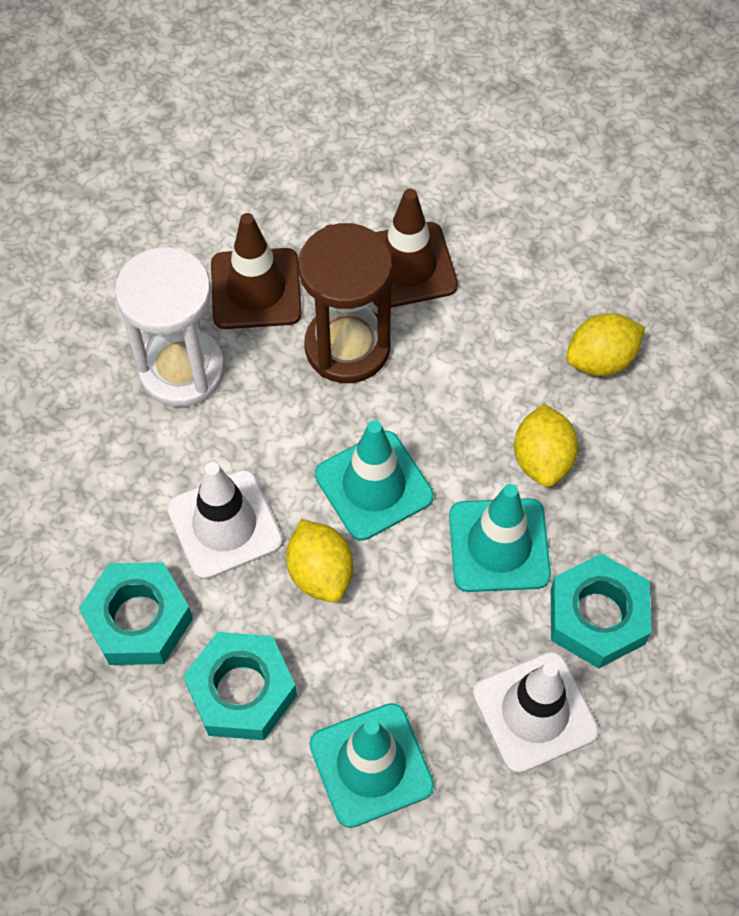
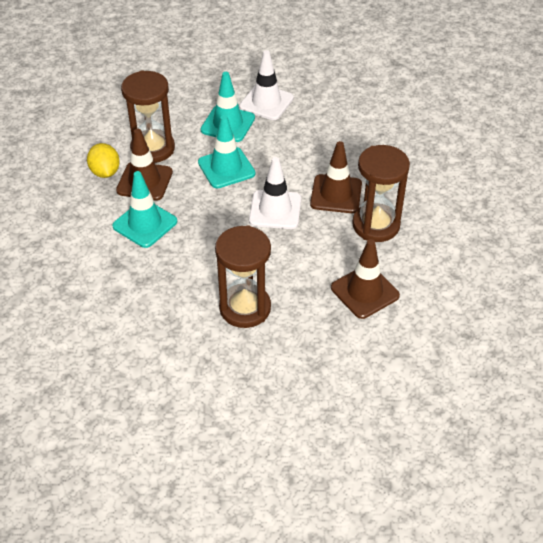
brown hourglass: [298,223,392,383] = 1 -> [121,70,175,163] [215,225,271,328] [352,145,410,242] = 3
brown traffic cone: [211,213,302,329] [373,189,458,308] = 2 -> [116,129,173,201] [310,141,362,213] [331,239,400,319] = 3
turquoise nut: [79,562,193,665] [183,632,297,740] [551,553,652,669] = 3 -> none = 0
white hourglass: [115,247,225,407] = 1 -> none = 0
yellow lemon: [286,519,353,603] [514,404,578,487] [566,313,645,376] = 3 -> [87,143,120,178] = 1

